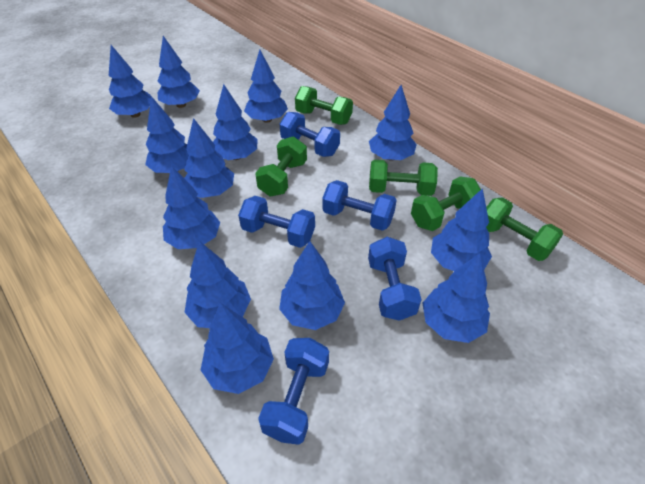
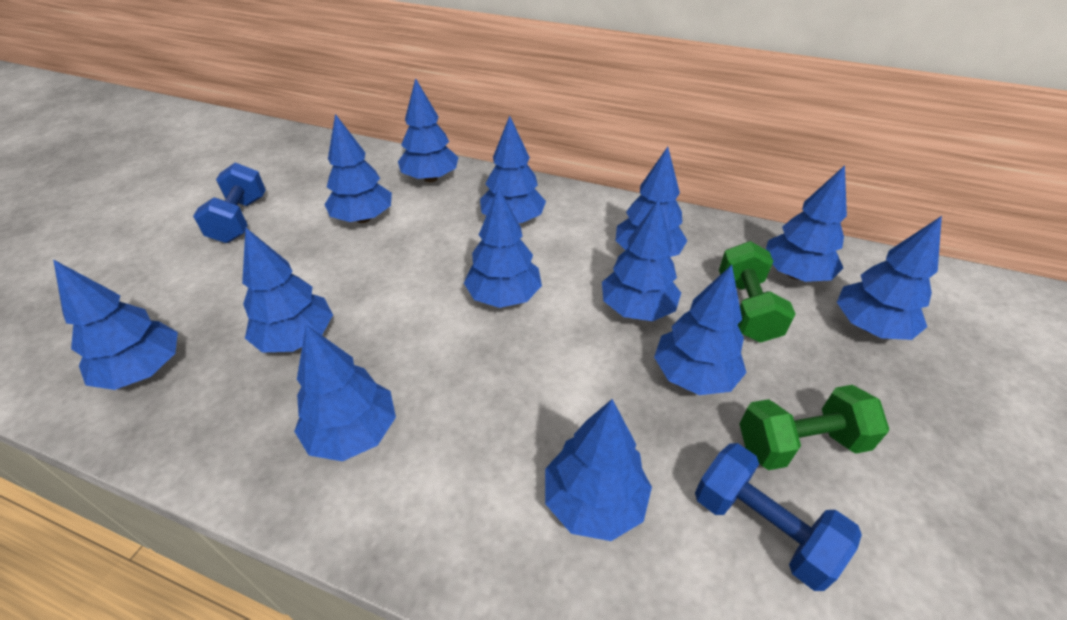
blue dumbbell: [238,196,315,248] [258,338,329,445] [280,112,340,157] [322,180,397,231] [368,237,422,321] = 5 -> [193,163,266,243] [695,443,862,591] = 2
green dumbbell: [255,136,307,196] [295,86,353,125] [369,160,438,196] [411,177,481,231] [486,197,563,261] = 5 -> [719,241,795,343] [740,385,889,470] = 2

